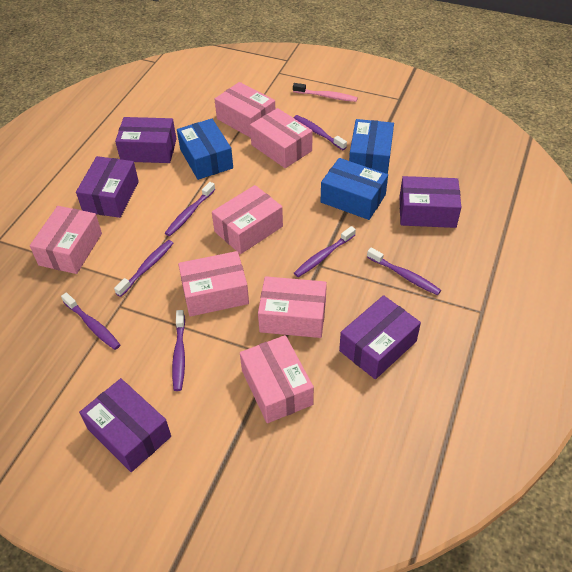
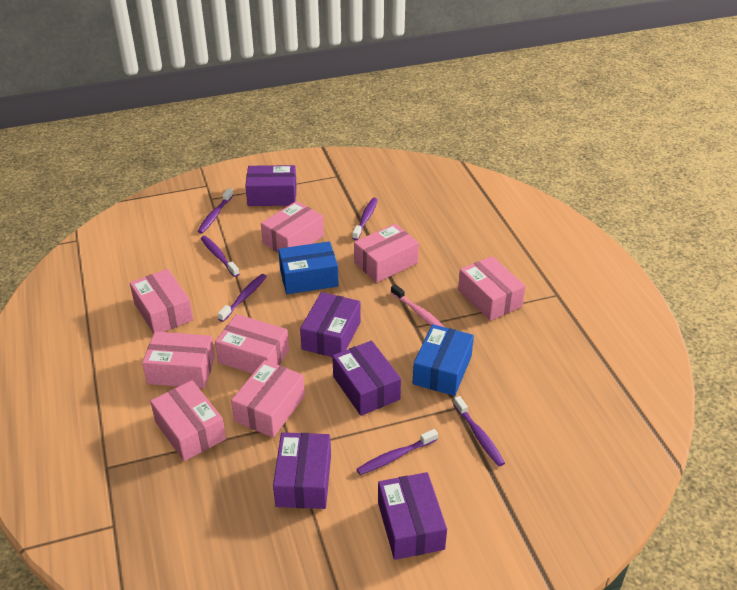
blue box: [177,119,233,180] [321,158,388,220] [349,119,394,174] = 3 -> [278,241,339,294] [413,324,474,396] = 2
pink box: [30,206,102,274] [178,251,249,317] [212,185,283,254] [215,82,275,138] [240,335,314,423] [250,108,313,168] [258,276,327,338] = 7 -> [130,269,193,334] [142,332,215,388] [150,380,226,461] [215,314,289,374] [231,360,305,437] [261,201,324,253] [354,224,419,283] [458,256,526,321] = 8
purple toothbrush: [61,292,120,350] [114,240,173,297] [165,182,215,236] [172,310,185,391] [294,115,347,150] [294,226,356,277] [367,248,441,295] = 7 -> [197,188,233,234] [201,236,239,277] [217,274,267,322] [352,198,378,240] [357,429,438,475] [453,396,505,467] = 6

